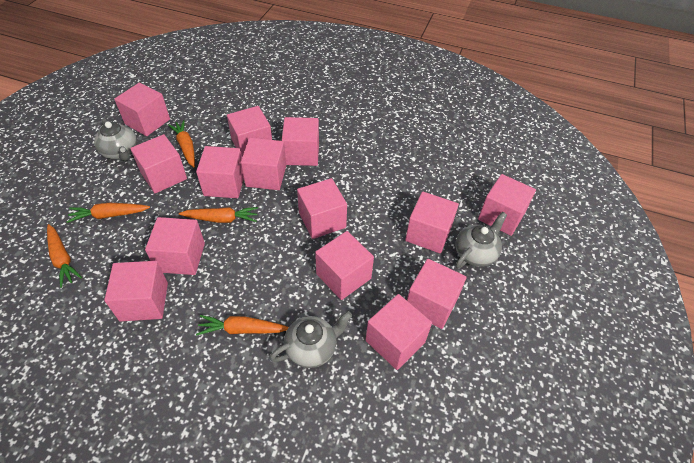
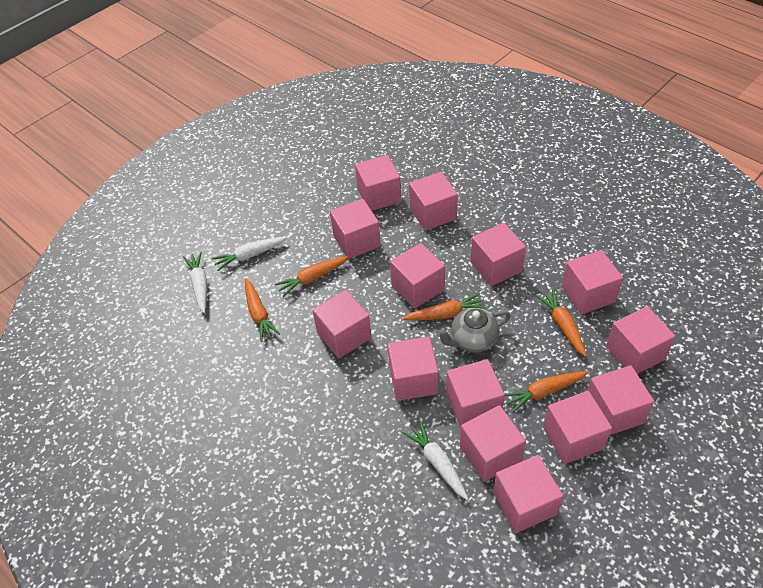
grey teapot: [94,118,137,161] [270,311,352,368] [455,212,507,269] = 3 -> [436,308,511,353] = 1
white carrot: none = 0 -> [183,251,207,313] [212,237,287,271] [402,420,468,500] = 3

